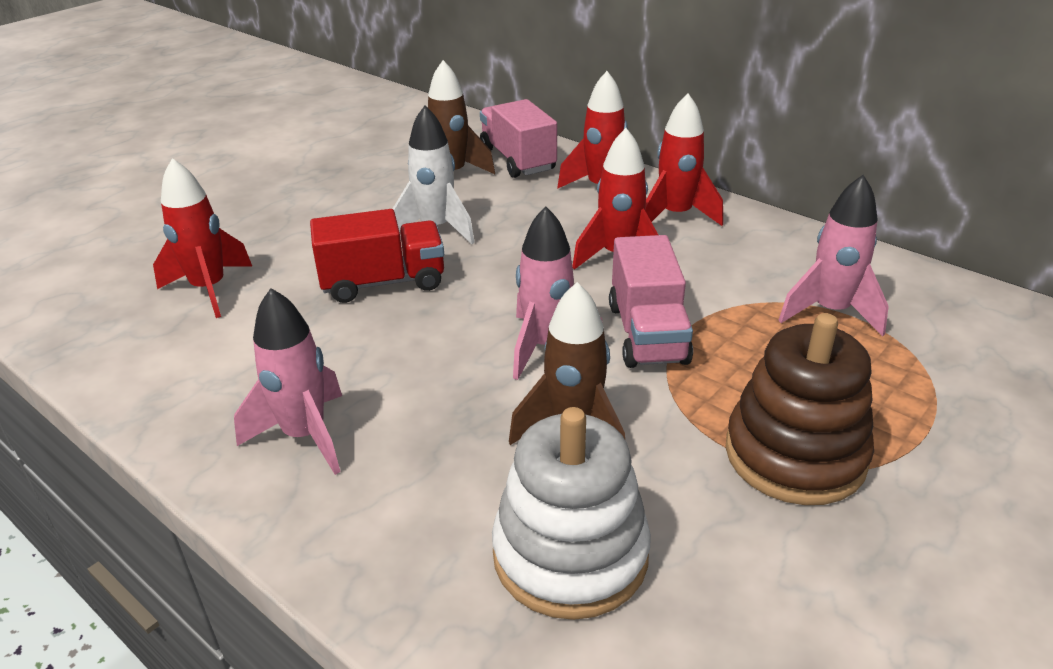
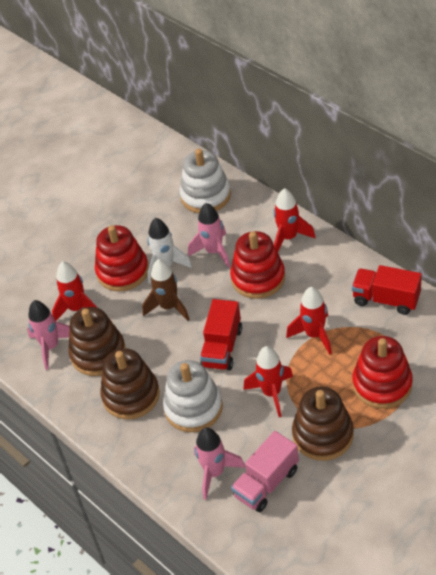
brown rocket: [428,60,495,174] [509,282,625,445] = 2 -> [142,259,190,321] = 1
brown stacking toy: [725,313,874,505] = 1 -> [69,307,126,376] [100,348,160,419] [292,386,353,461] = 3
pink truck: [480,99,557,178] [609,235,693,368] = 2 -> [231,431,299,512] = 1
red stacking toy: none = 0 -> [95,225,149,291] [230,231,285,299] [352,336,413,409] = 3
red truck: [310,209,444,303] = 1 -> [200,299,242,371] [352,265,422,315] = 2
white stacking toy: [492,407,651,620] = 1 -> [163,360,223,432] [180,149,231,213] = 2

